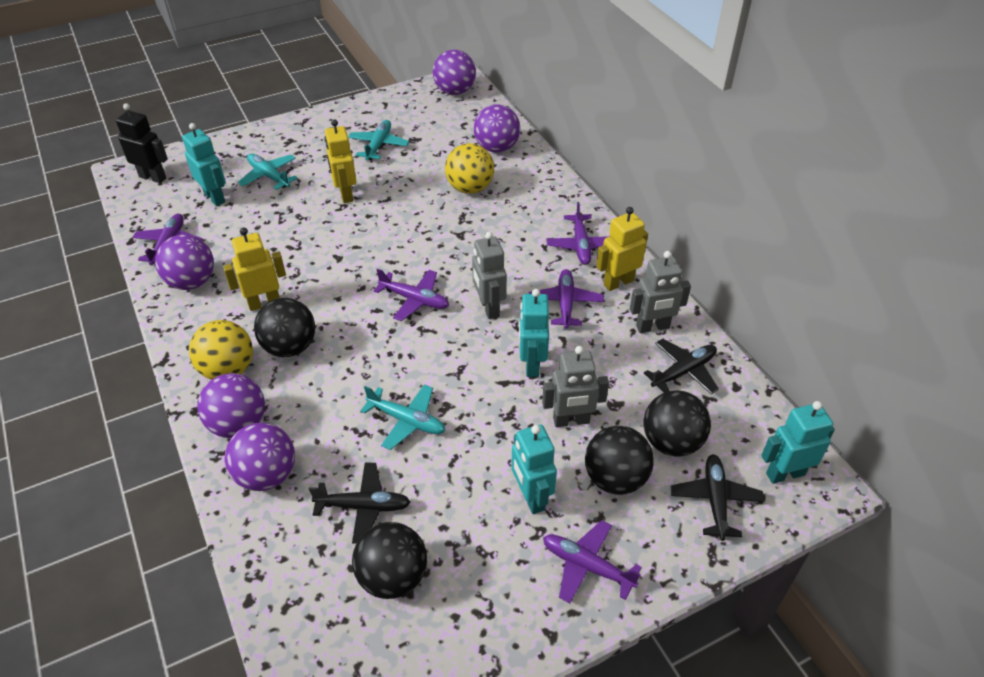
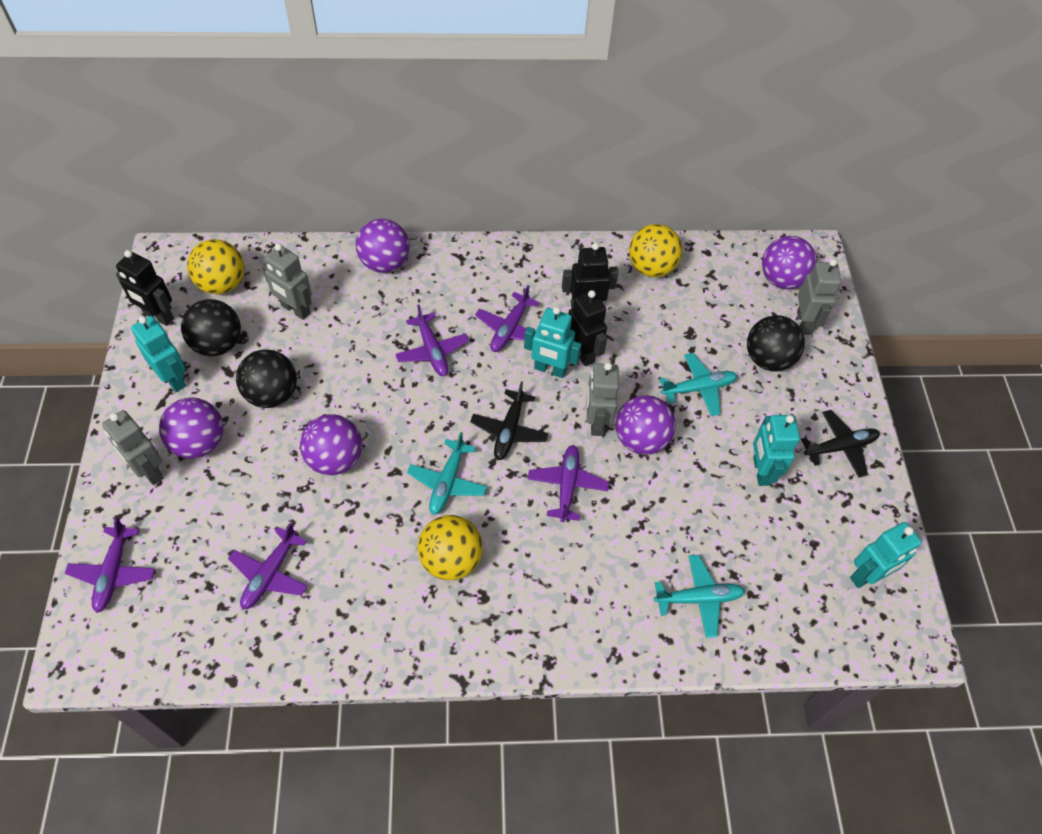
black ball: [254,298,315,357] [352,522,427,599] [585,426,654,495] [643,390,711,456] = 4 -> [181,299,241,356] [236,349,297,408] [747,315,805,371] = 3
black plane: [309,462,411,544] [644,339,719,394] [671,454,764,541] = 3 -> [470,381,548,460] [801,410,880,478] = 2
black robot: [116,103,168,183] = 1 -> [116,250,174,326] [562,243,618,308] [568,290,607,366] = 3
grey robot: [472,232,507,319] [542,346,609,427] [630,251,691,333] = 3 -> [102,410,164,485] [262,243,312,320] [587,363,619,436] [797,259,841,335] = 4
yellow ball: [189,320,253,380] [445,143,494,194] = 2 -> [187,239,244,294] [418,515,483,580] [629,224,682,277] = 3
yellow robot: [223,227,286,311] [324,119,357,203] [596,207,648,291] = 3 -> none = 0

